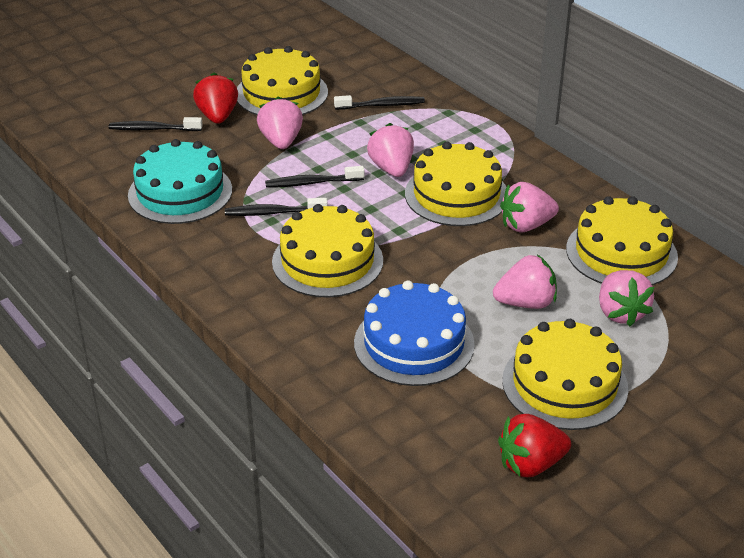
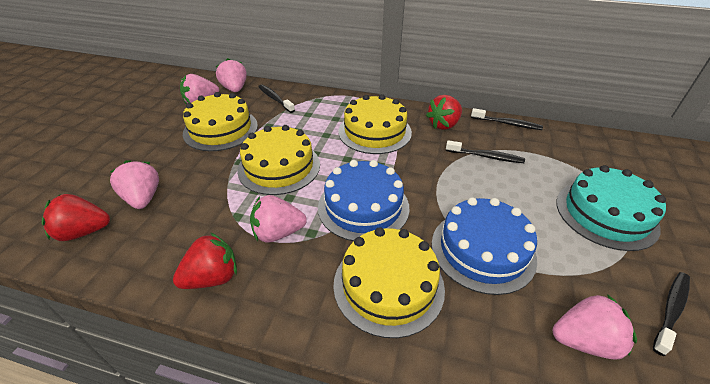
blue cake: [354,280,475,386] = 1 -> [318,160,409,241] [432,197,537,295] = 2
red strawberry: [193,73,238,124] [498,414,571,477] = 2 -> [42,194,110,241] [173,232,237,289] [426,95,462,130] = 3
yellow cake: [237,46,328,115] [272,204,383,298] [405,142,507,226] [502,319,628,430] [566,196,678,285] = 5 -> [183,92,258,151] [237,125,320,195] [333,227,445,338] [339,94,412,154] = 4

